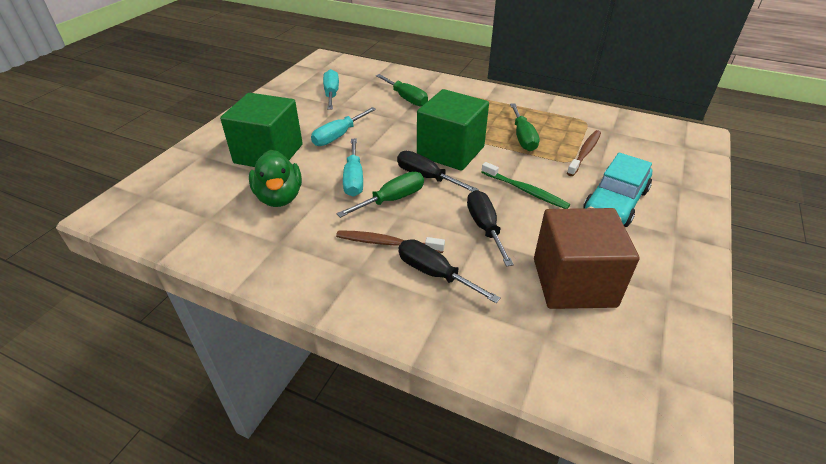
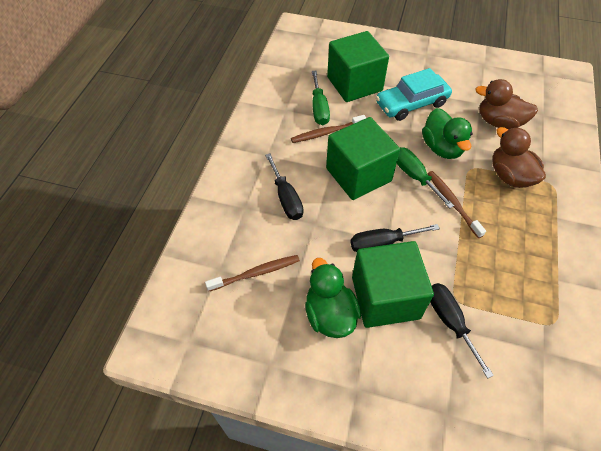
brown cube: [534,208,639,309] = 1 -> none = 0
brown duck: none = 0 -> [475,79,538,130] [492,127,546,188] = 2
brown toothbrush: [336,230,445,253] [567,130,601,176] = 2 -> [205,255,300,291] [291,115,366,143] [428,171,486,238] = 3
green cube: [220,93,303,167] [417,89,489,171] = 2 -> [326,117,400,200] [327,31,389,102] [352,241,434,328] = 3
green duck: [249,150,302,207] = 1 -> [305,258,361,338] [422,108,473,159] = 2
green screwdriver: [336,172,424,218] [376,74,428,107] [510,103,539,151] = 3 -> [312,71,330,125] [397,147,454,208] = 2
green toothbrush: [481,162,570,209] = 1 -> none = 0
turquoise screwdriver: [311,107,376,146] [323,69,339,110] [343,139,363,197] = 3 -> none = 0

